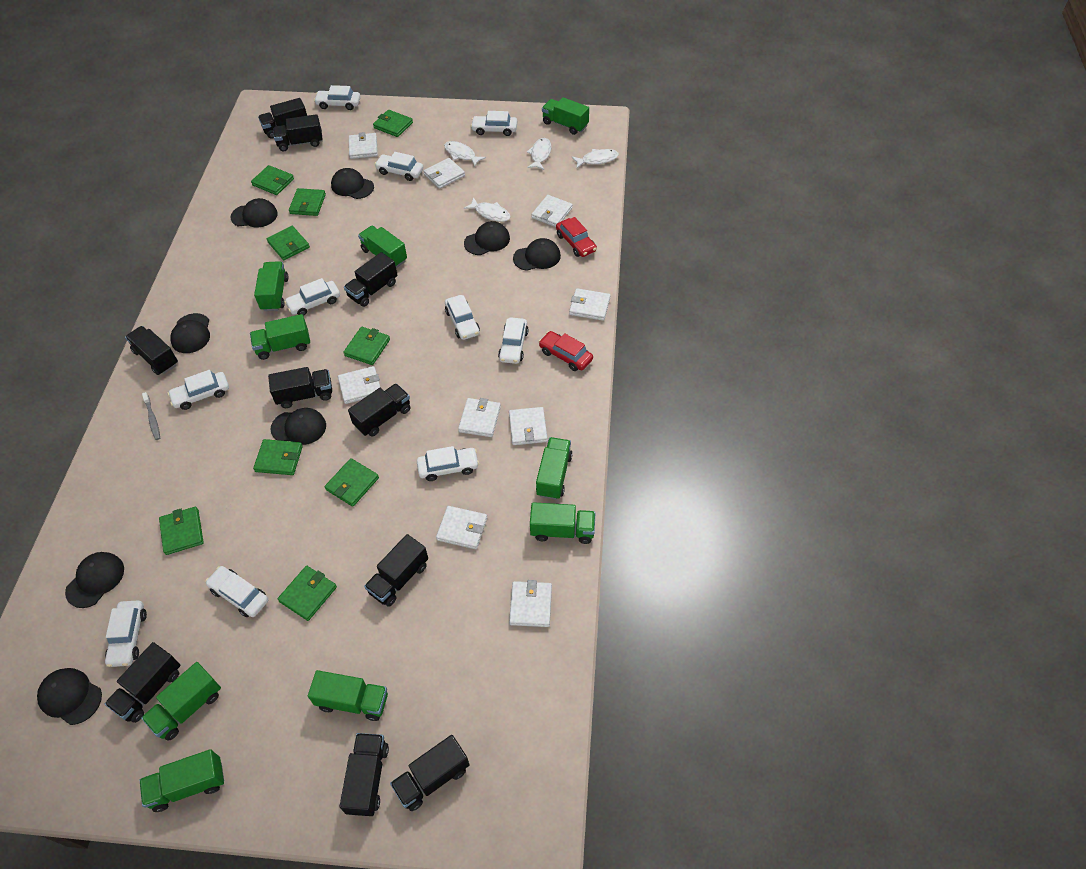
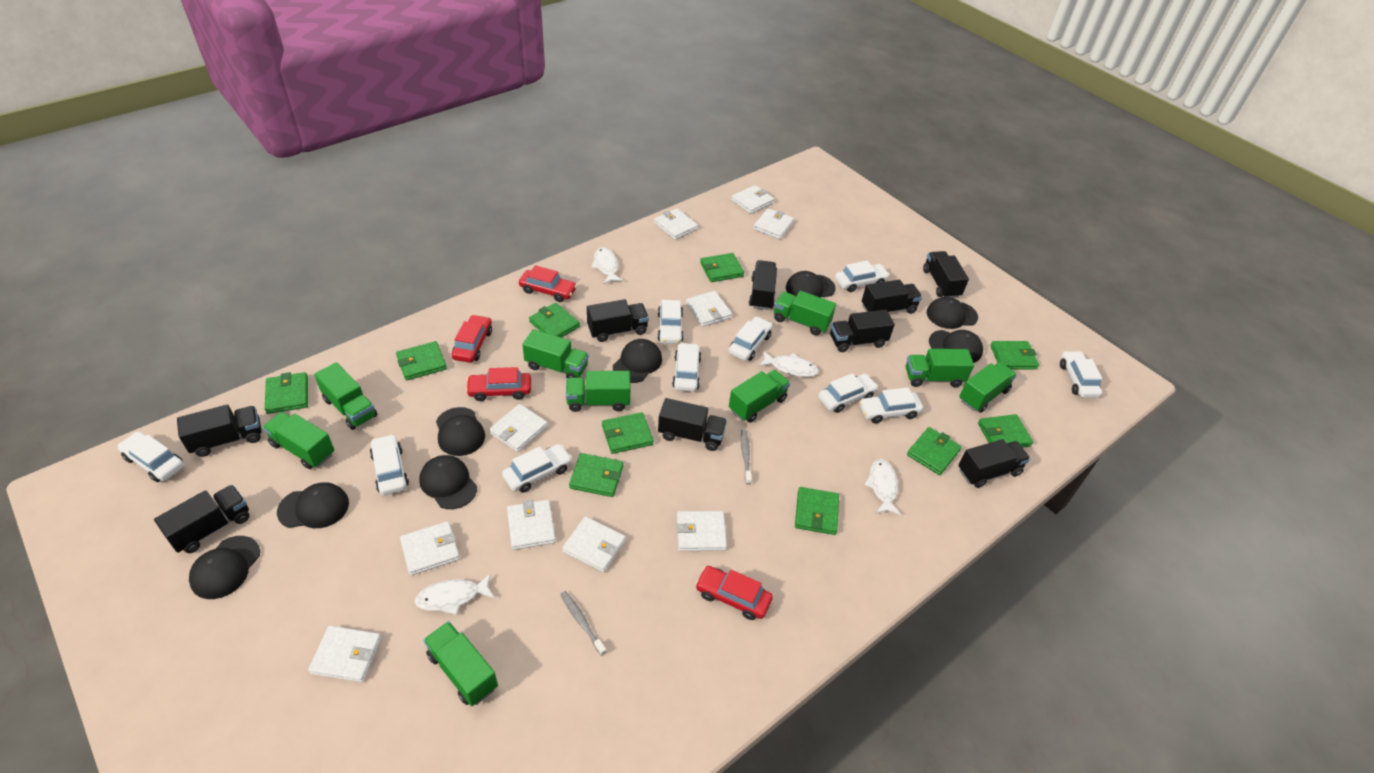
black truck: [105,642,181,723] [125,326,178,375] [258,98,307,139] [268,367,332,408] [273,114,323,151] [339,733,389,816] [344,252,398,307] [348,383,411,437] [364,534,428,607] [390,735,469,811] = 10 -> [154,485,250,553] [177,405,262,457] [587,299,649,342] [658,398,727,451] [749,260,777,310] [830,310,895,352] [862,280,922,314] [923,251,969,298] [958,439,1030,488] = 9
green wallet: [159,507,204,555] [251,165,294,195] [253,439,303,475] [267,226,310,260] [278,566,337,621] [289,188,326,216] [325,458,379,507] [343,327,390,365] [373,110,413,137] = 9 -> [265,372,308,414] [396,341,447,381] [529,303,580,338] [569,453,623,497] [602,412,654,454] [700,253,744,282] [795,487,839,535] [907,427,962,475] [978,414,1033,448] [990,341,1039,370] = 10
grey toothbrush: [142,392,160,440] = 1 -> [560,591,606,656] [741,429,752,485] = 2
red car: [539,331,593,371] [556,217,597,257] = 2 -> [452,315,492,363] [466,367,531,401] [519,265,577,302] [695,566,773,620] = 4
white wallet: [338,366,381,404] [349,132,378,159] [423,158,465,189] [436,506,487,549] [458,398,501,437] [509,407,548,445] [509,580,552,627] [532,195,573,227] [569,288,611,321] = 9 -> [308,626,381,683] [400,521,460,576] [489,404,548,452] [507,500,556,550] [562,517,626,572] [654,209,698,240] [676,511,727,551] [686,291,732,327] [731,185,774,214] [753,208,794,239] = 10

